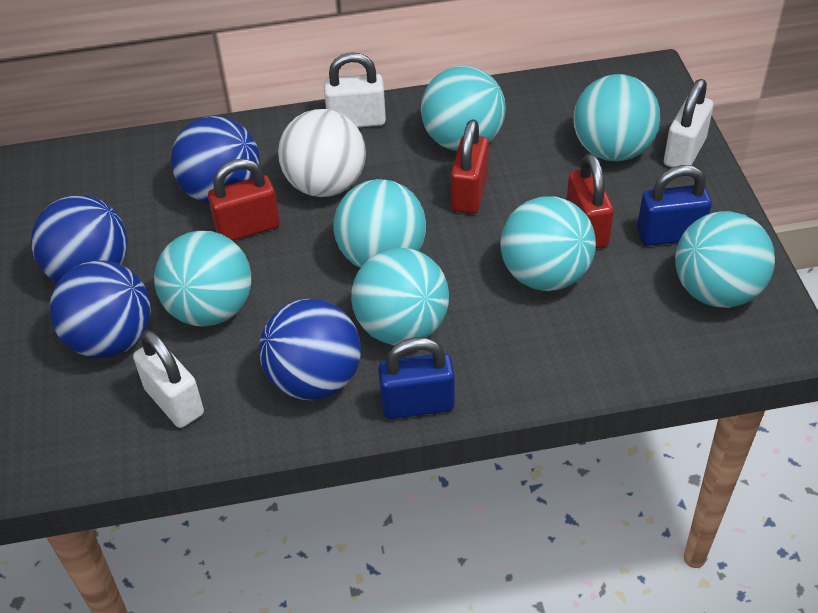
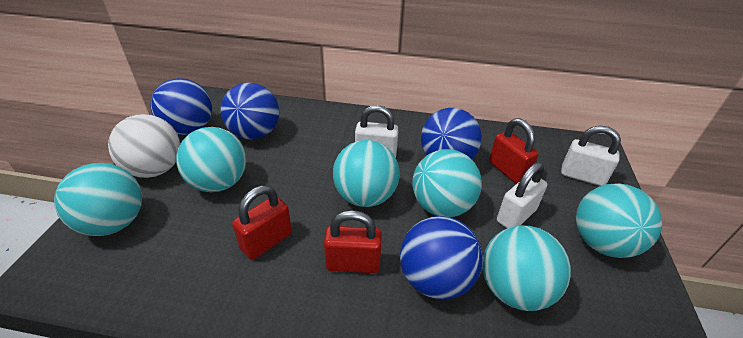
blue padlock: [378,337,455,419] [637,165,712,246] = 2 -> none = 0
turquoise ball: [154,231,251,327] [333,179,426,268] [351,248,449,345] [421,66,506,151] [500,196,596,291] [573,74,660,161] [675,211,775,308] = 7 -> [54,163,142,236] [176,127,246,192] [333,140,400,207] [412,149,482,217] [483,225,571,311] [576,183,662,258] = 6

